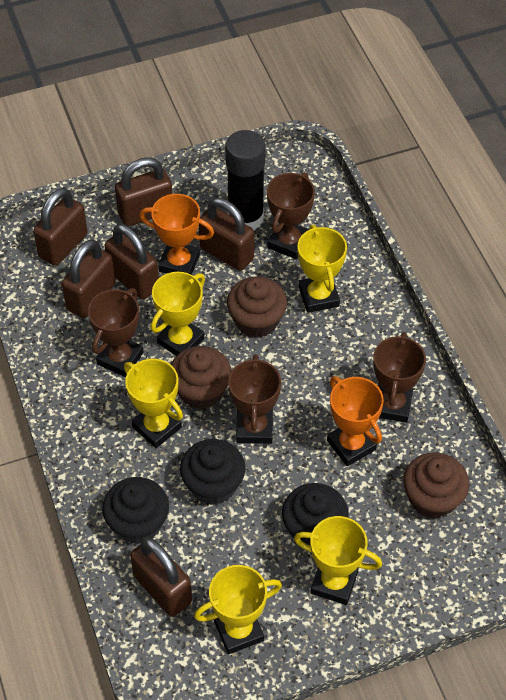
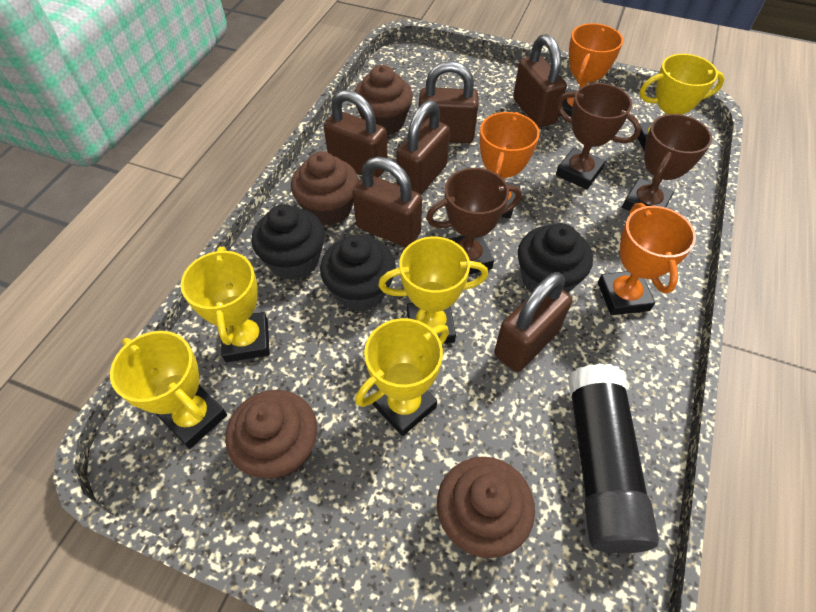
brown cupcake: [171,346,231,409] [227,277,287,338] [403,452,469,519] = 3 -> [225,390,317,479] [291,151,359,226] [354,65,413,135] [437,457,535,558] = 4
brown trophy: [88,288,144,377] [228,354,281,444] [267,173,315,259] [373,332,426,423] = 4 -> [426,168,522,274] [556,83,641,189] [622,114,712,211] = 3
orange trophy: [139,194,214,275] [327,376,384,466] = 2 -> [479,112,540,219] [559,23,623,118] [598,203,696,315] = 3

